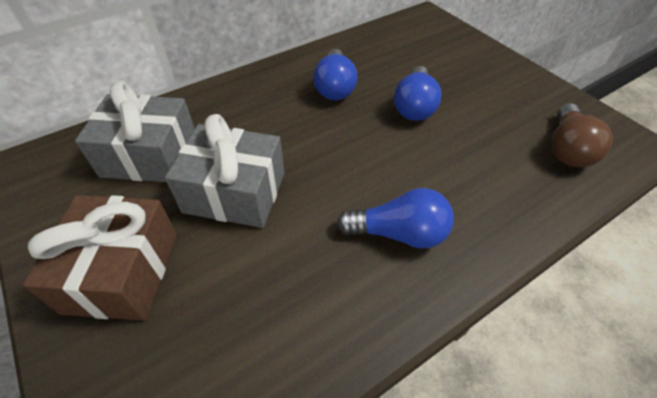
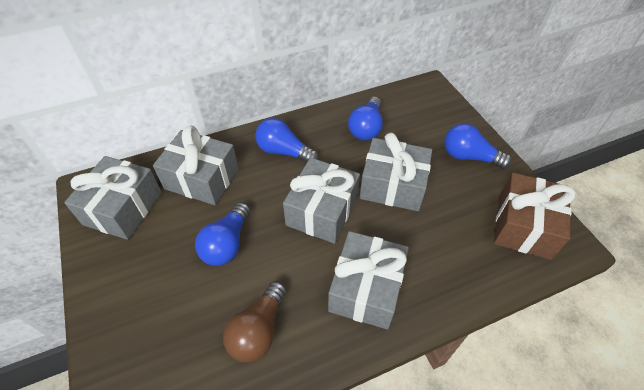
blue light bulb: [313,49,358,100] [337,188,454,249] [394,66,442,121] = 3 -> [195,202,250,266] [255,118,319,163] [348,97,383,141] [444,124,512,169] = 4
grey gift: [75,81,195,182] [165,114,285,228] = 2 -> [64,156,162,240] [153,125,239,205] [283,158,360,244] [328,231,409,329] [360,133,432,211] = 5

